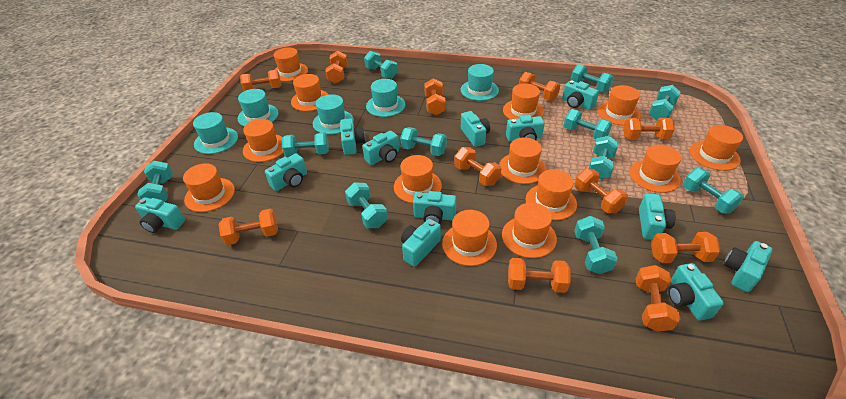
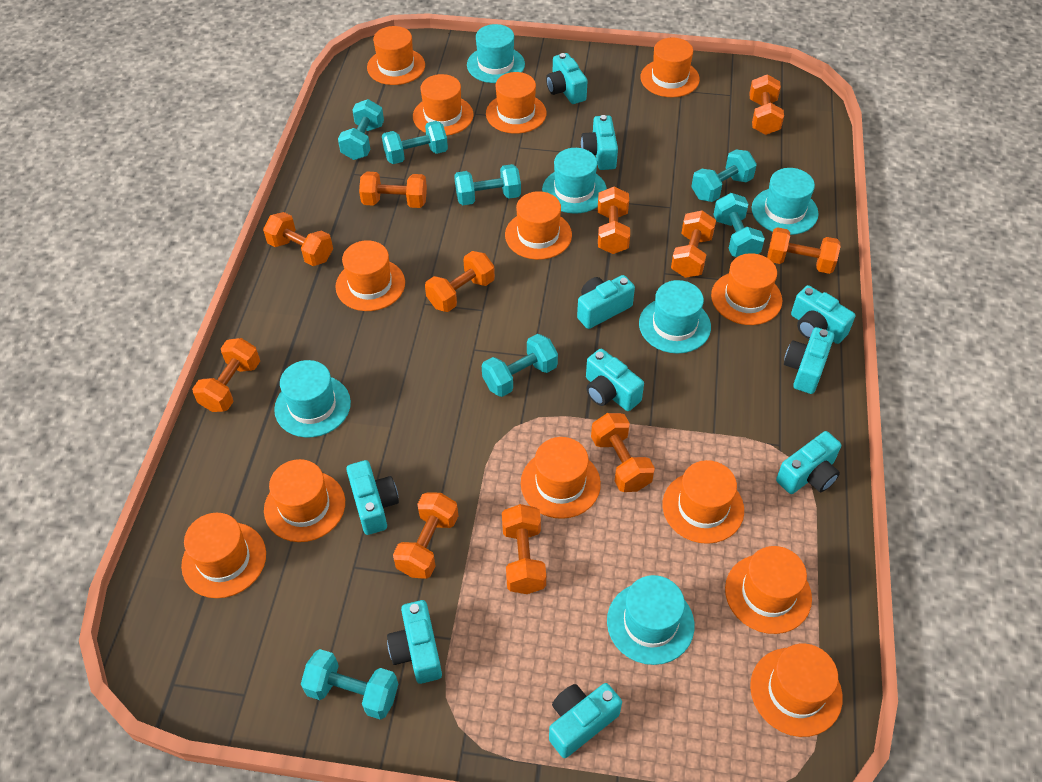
turquoise camera: [135,197,185,233] [265,153,307,191] [340,118,365,155] [362,131,399,165] [401,219,441,267] [413,191,456,224] [461,111,490,147] [506,115,545,142] [562,80,599,110] [639,193,676,240] [668,263,724,321] [724,241,773,292] = 12 -> [346,460,399,535] [387,600,442,684] [546,53,587,104] [549,683,622,758] [577,275,635,329] [581,115,618,170] [586,349,644,411] [776,431,841,494] [784,327,834,394] [791,285,855,344] = 10
turquoise dumbbell: [137,161,173,202] [282,132,329,157] [345,182,388,228] [364,51,398,79] [400,127,447,156] [564,109,612,139] [570,64,614,93] [574,216,618,274] [589,136,619,179] [649,85,681,121] [683,168,744,213] = 11 -> [301,649,398,720] [338,99,384,160] [382,121,448,164] [454,164,521,205] [482,334,558,397] [691,150,757,202] [713,193,765,257] = 7
turquoise hat: [193,112,238,154] [238,89,279,127] [313,94,354,135] [366,79,405,117] [460,64,499,101] = 5 -> [274,360,351,438] [467,24,525,83] [542,148,607,214] [607,575,694,665] [639,280,711,354] [752,168,818,235] = 6

